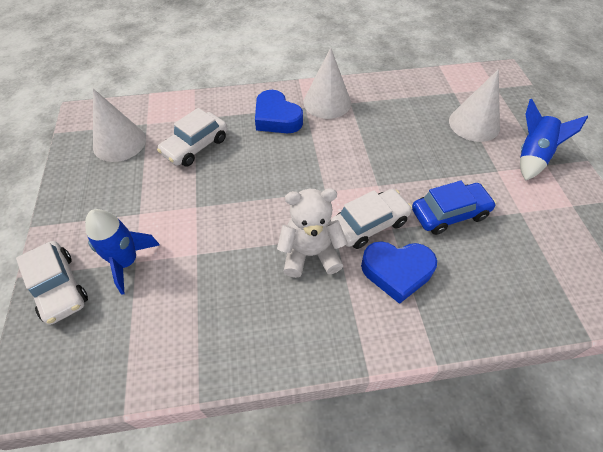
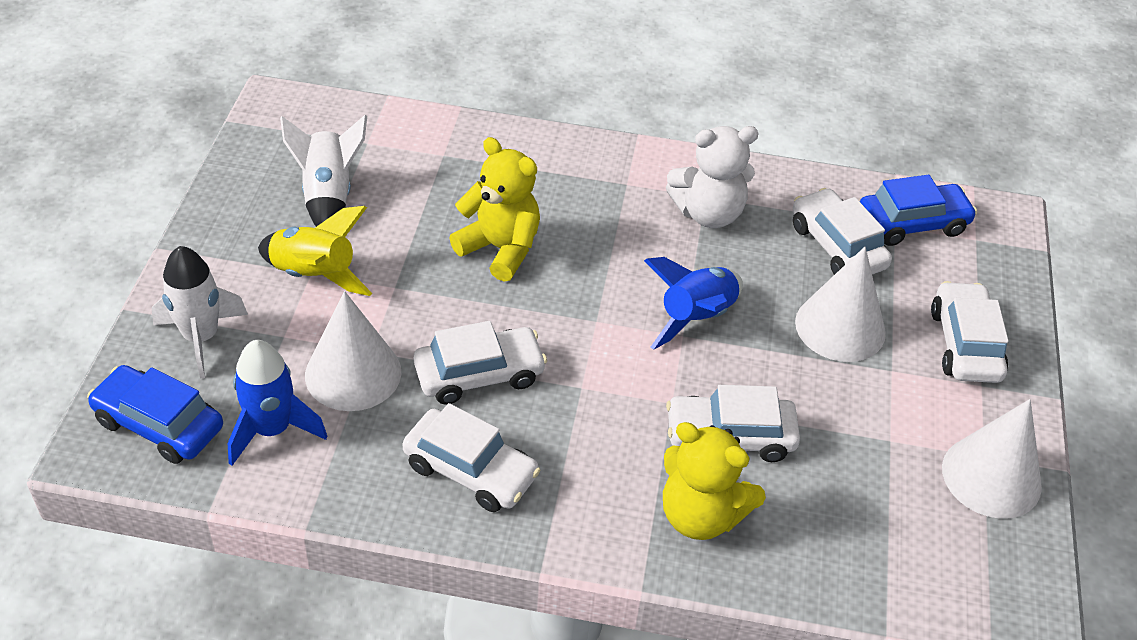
blue car: [412,181,496,235] = 1 -> [87,365,223,464] [860,175,977,246] = 2
blue heart: [255,90,303,133] [361,241,437,304] = 2 -> none = 0
white car: [16,241,88,325] [157,108,227,167] [331,189,412,249] = 3 -> [402,403,541,512] [414,321,547,405] [666,385,800,462] [793,188,892,275] [931,281,1009,383] = 5
white rocket: none = 0 -> [152,246,248,379] [280,115,367,227] = 2
yellow rocket: none = 0 -> [258,206,372,296] = 1
yellow teddy bear: none = 0 -> [449,137,540,282] [663,422,766,540] = 2

